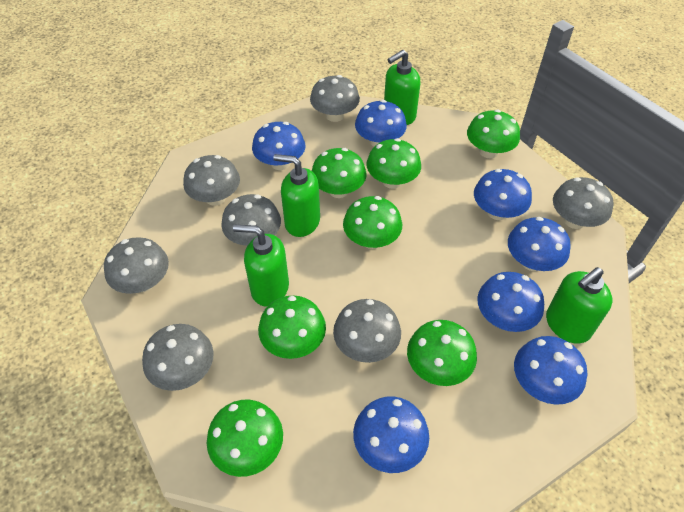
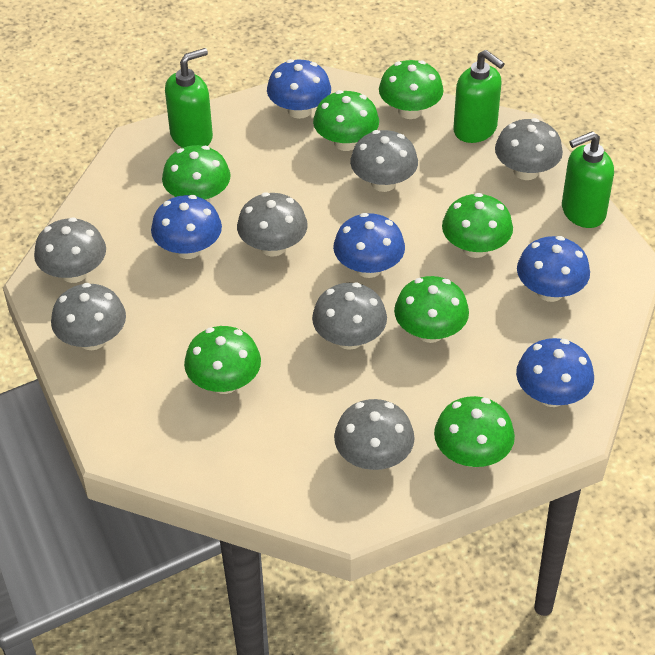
blue mushroom: [252,122,305,170] [353,397,429,473] [355,100,407,147] [474,169,532,220] [478,272,544,332] [508,217,571,271] [514,336,587,405] = 7 -> [151,195,222,259] [267,59,331,119] [333,213,405,278] [516,338,594,407] [517,236,590,302] = 5
green soap dispenser: [233,225,289,306] [273,154,320,237] [384,50,420,125] [546,267,612,344] = 4 -> [165,48,213,148] [453,50,505,143] [562,131,614,228] = 3

